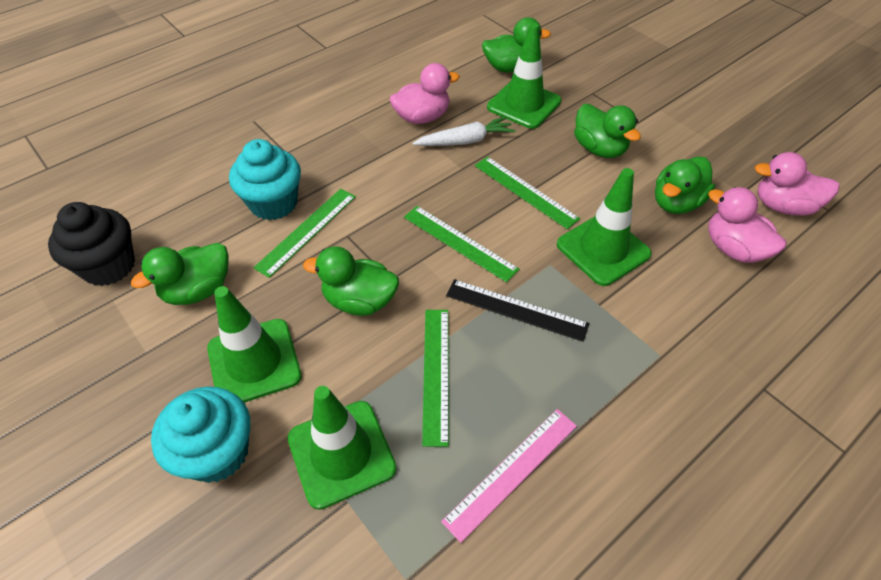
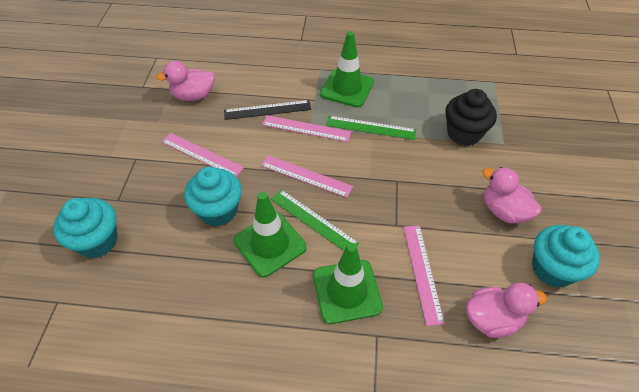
green duck: [131,243,229,305] [303,246,399,316] [482,17,551,73] [574,104,641,158] [655,156,715,214] = 5 -> none = 0
green ruler: [253,189,356,278] [404,206,519,282] [422,310,449,447] [475,156,580,229] = 4 -> [271,189,360,251] [326,116,416,140] = 2
green traffic cone: [207,286,302,403] [288,386,397,510] [487,23,561,129] [557,168,652,286] = 4 -> [234,192,307,277] [313,243,383,324] [320,31,374,107] = 3
pink ruler: [441,409,577,543] = 1 -> [162,133,244,177] [260,155,353,198] [262,115,351,142] [404,225,445,326] = 4
turquoise cupcake: [151,387,250,483] [229,139,301,220] = 2 -> [53,198,118,258] [184,167,242,226] [532,225,600,288] = 3
white carrot: [412,116,516,146] = 1 -> none = 0

